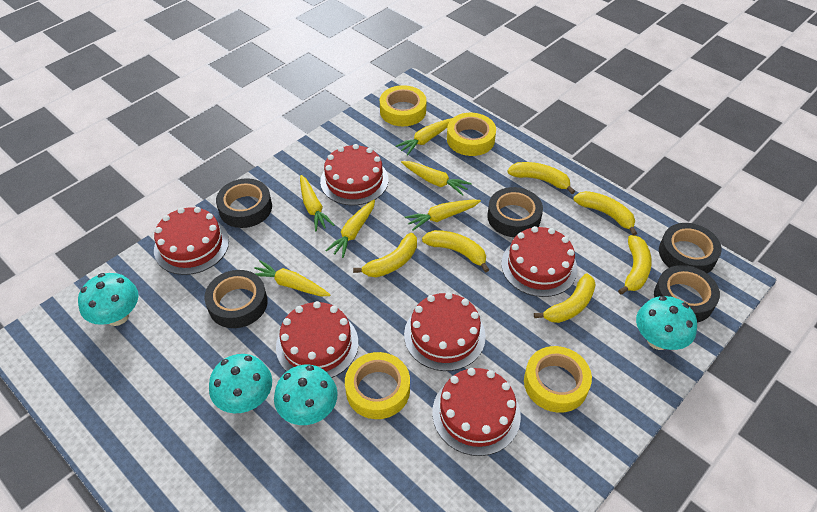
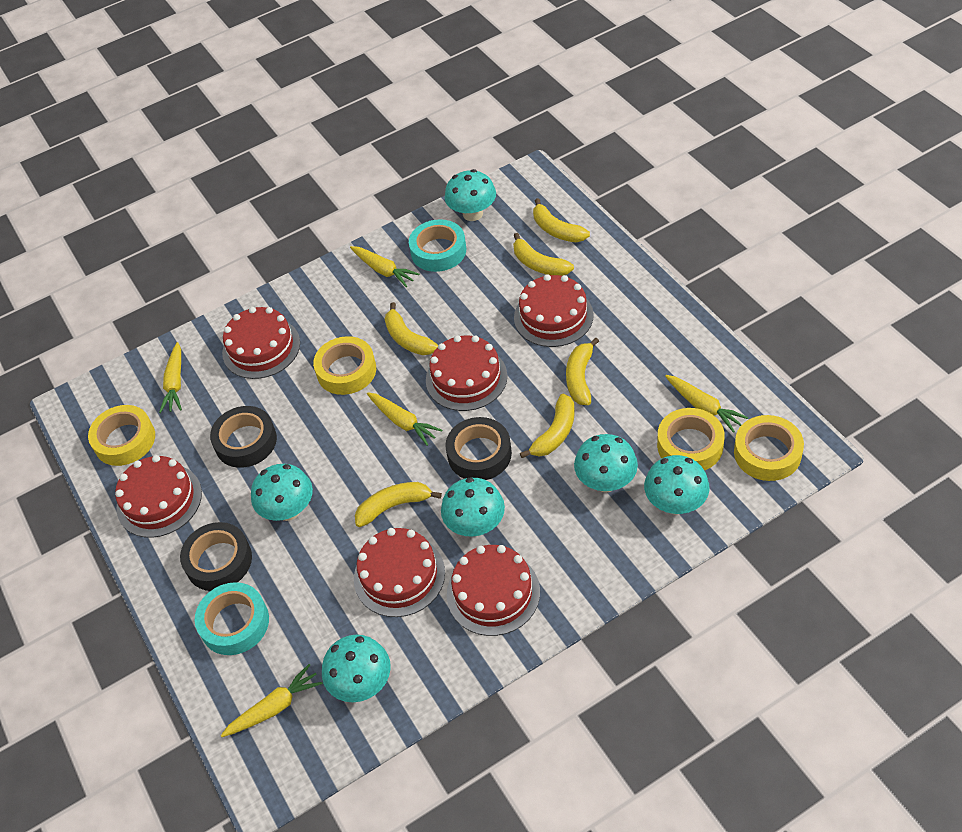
black tape: [204,270,268,328] [216,178,272,228] [487,187,543,237] [654,265,720,323] [659,223,722,273] = 5 -> [180,522,252,591] [210,406,277,468] [446,417,512,480] = 3
turquoise mushroom: [78,273,138,326] [209,354,272,413] [274,365,338,425] [636,296,697,350] = 4 -> [251,464,313,521] [322,635,391,702] [441,477,505,537] [445,169,496,221] [574,434,638,492] [644,455,710,515] = 6
turquoise tape: none = 0 -> [195,582,269,655] [409,219,466,272] = 2
yellow carrot: [254,260,331,296] [300,175,334,231] [325,200,375,258] [396,118,452,156] [401,161,472,196] [405,200,481,231] = 6 -> [159,342,182,413] [220,664,323,737] [350,246,419,287] [367,392,442,446] [665,375,748,433] = 5

